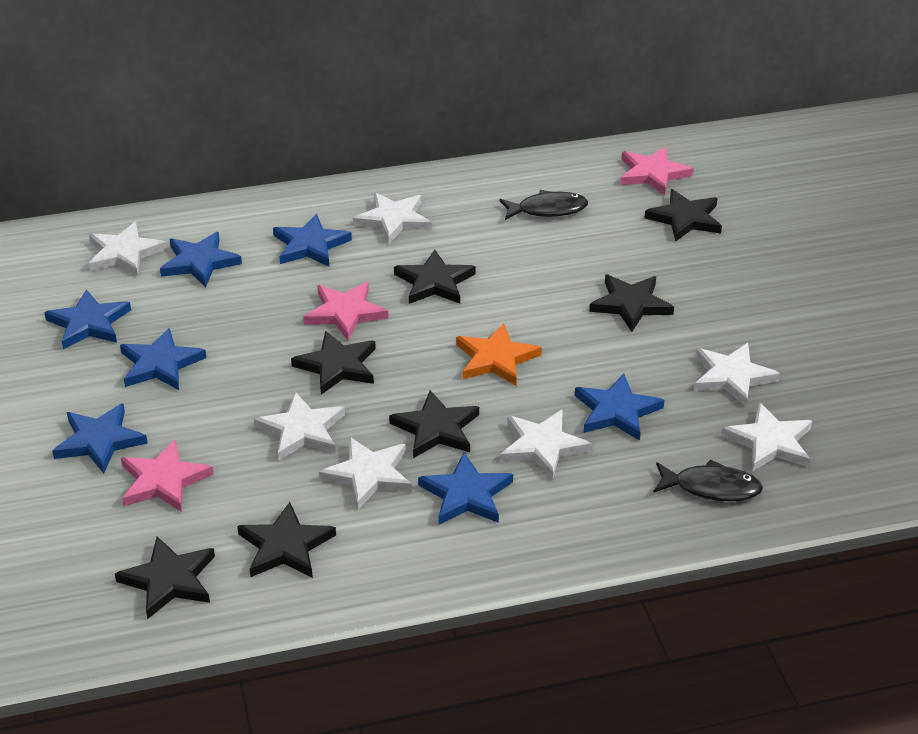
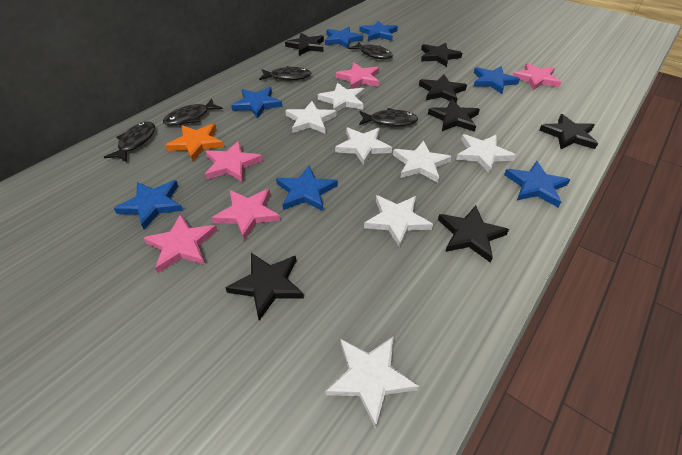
black fish: [500,190,588,220] [653,459,763,501] = 2 -> [104,122,155,162] [163,99,223,126] [259,66,311,80] [348,41,393,59] [359,108,418,126] = 5
pink star: [121,439,214,512] [303,282,388,340] [620,147,693,195] = 3 -> [144,214,218,273] [205,141,263,182] [212,189,280,240] [336,63,379,89] [513,63,562,90] = 5

